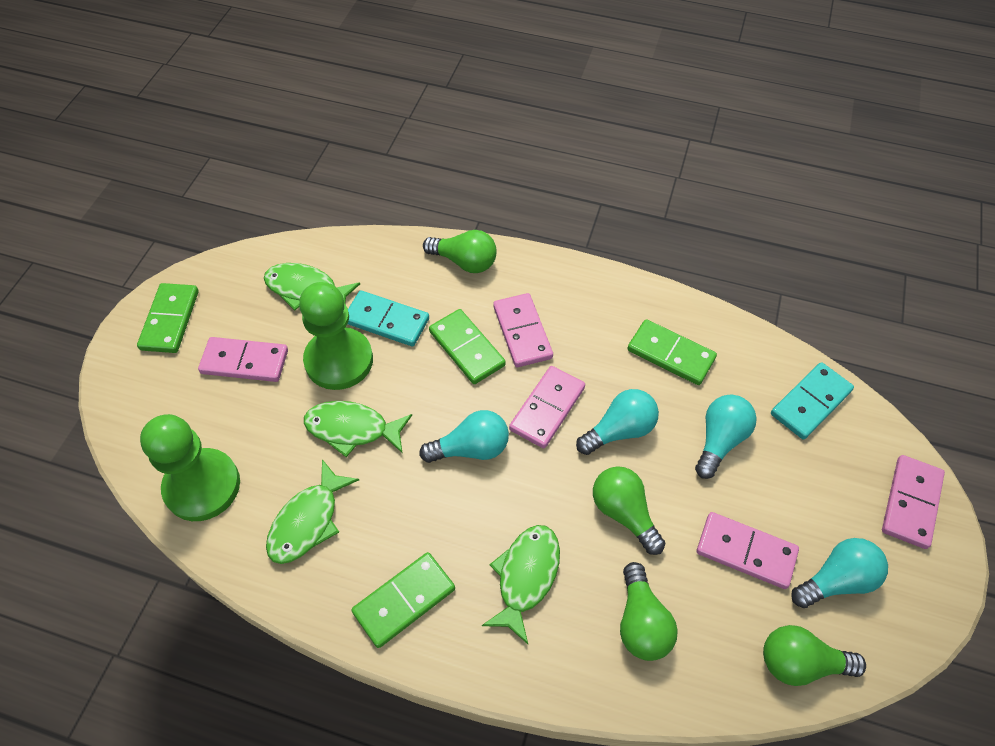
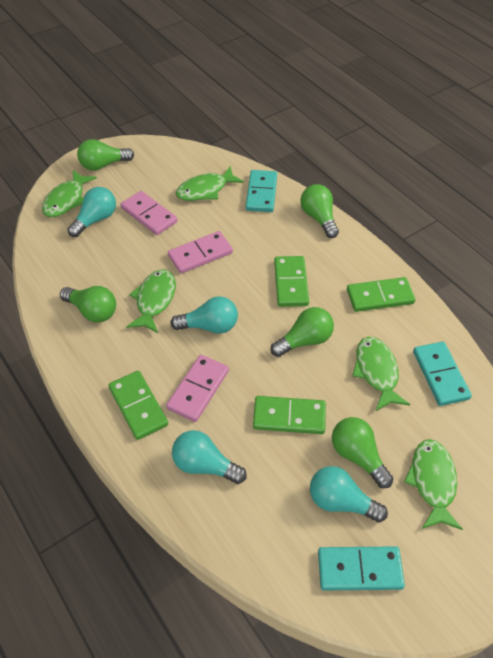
green fish: [264,263,360,311] [266,459,359,564] [304,401,412,457] [482,525,560,644] = 4 -> [42,170,97,217] [126,269,176,333] [176,166,244,201] [352,337,410,411] [404,439,463,530] = 5
green light bulb: [423,230,497,273] [593,466,665,555] [620,562,678,661] [763,625,866,686] = 4 -> [60,286,116,322] [77,139,134,171] [270,307,334,357] [300,184,339,238] [332,417,394,488] = 5
green pawn: [140,414,240,521] [299,282,373,390] = 2 -> none = 0
pink domino: [198,337,288,382] [493,293,553,367] [509,366,585,448] [697,512,799,589] [882,455,945,549] = 5 -> [121,191,178,235] [166,355,229,422] [168,231,233,274] = 3
turquoise domino: [348,291,429,346] [771,362,854,440] = 2 -> [246,170,277,212] [318,546,405,590] [413,342,472,406] = 3

